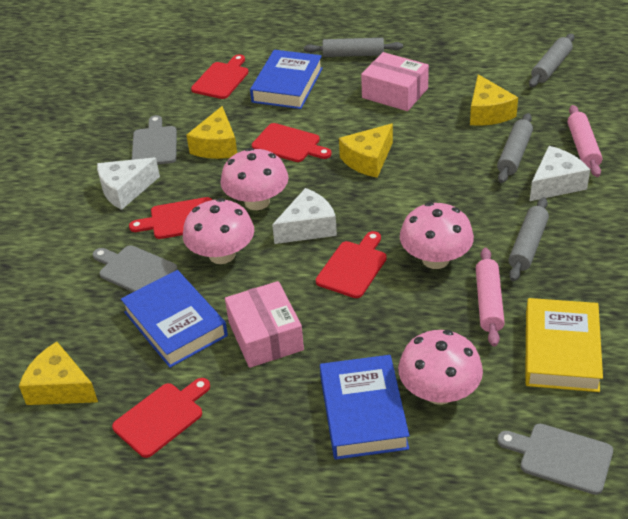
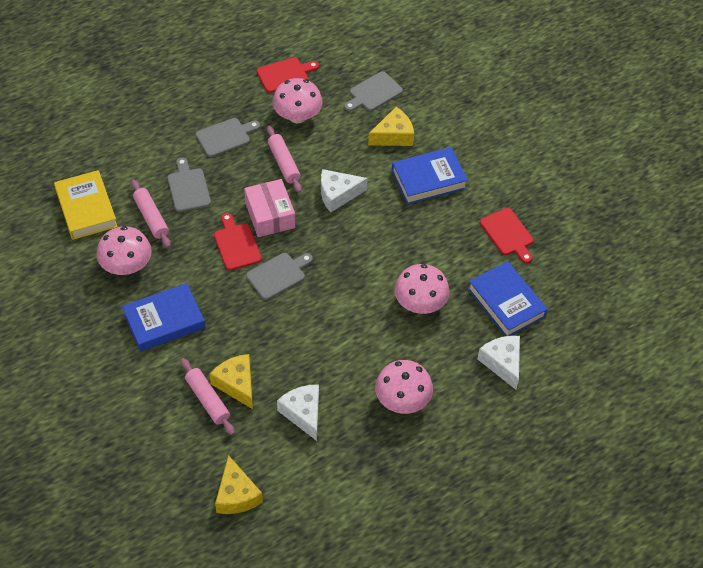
grey cutting board: [93,245,178,292] [132,115,177,165] [497,424,613,495] = 3 -> [167,158,211,212] [196,118,260,157] [246,253,313,300] [344,71,403,111] = 4
grey rolling pin: [304,38,403,57] [497,113,533,183] [508,197,549,281] [529,34,574,87] = 4 -> none = 0
pink box: [225,281,304,368] [361,52,429,111] = 2 -> [244,179,295,237] = 1
pink rolling pin: [476,248,505,347] [567,105,602,177] = 2 -> [131,180,171,248] [181,358,235,435] [267,126,302,193] = 3
red cutting board: [112,378,210,458] [129,197,212,239] [191,54,249,99] [252,123,332,162] [316,231,387,298] = 5 -> [214,213,262,270] [256,57,319,93] [480,208,533,263] = 3
yellow cheese: [19,342,98,405] [186,106,237,159] [339,124,393,178] [470,74,518,126] = 4 -> [210,354,253,409] [215,455,263,514] [368,107,414,146] = 3

